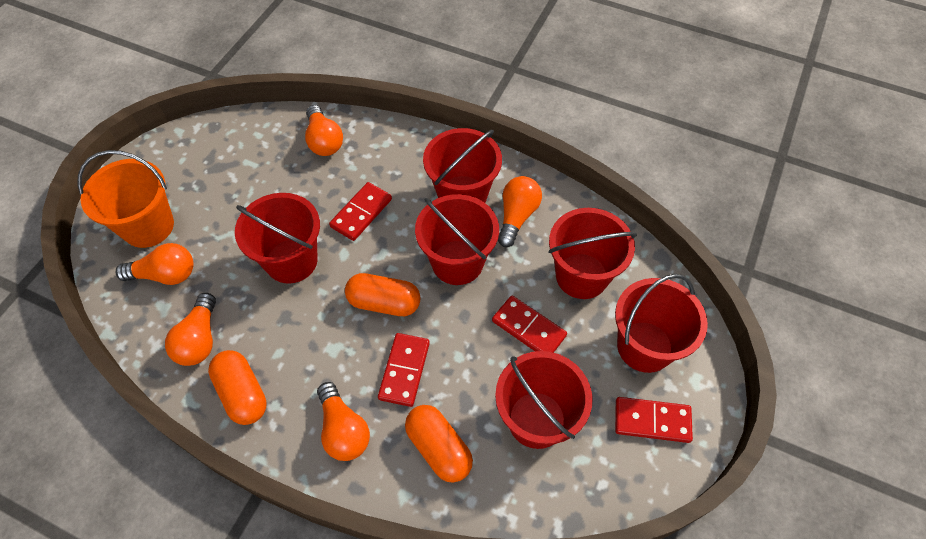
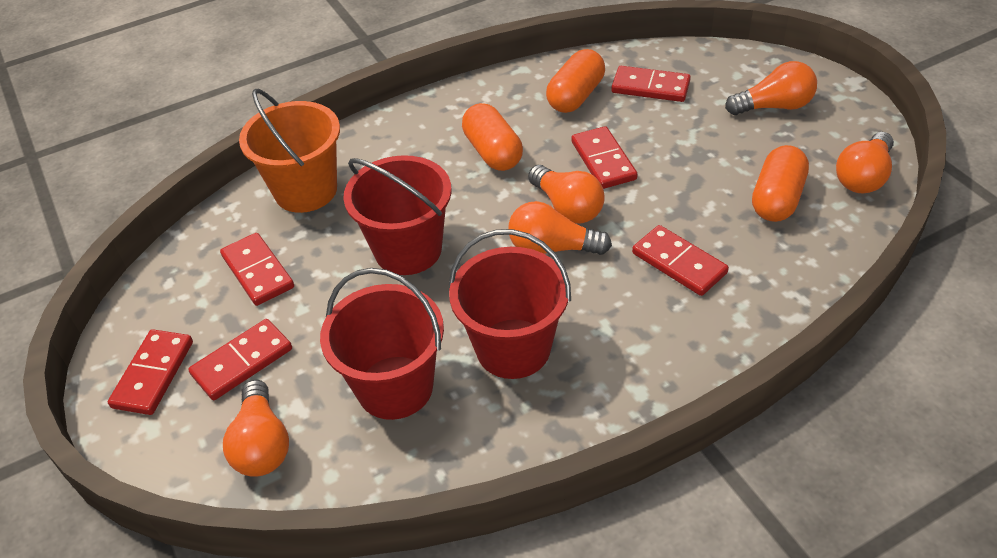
red bucket: [235,193,320,284] [415,194,499,285] [423,128,502,203] [495,351,592,449] [549,208,637,299] [615,274,708,373] = 6 -> [320,268,444,420] [343,155,452,275] [449,229,571,379] = 3
red domino: [329,182,392,241] [378,333,430,407] [492,295,567,353] [615,397,693,443] = 4 -> [108,329,193,415] [188,319,292,400] [220,233,294,306] [572,126,637,189] [611,66,691,102] [632,225,729,296] = 6

